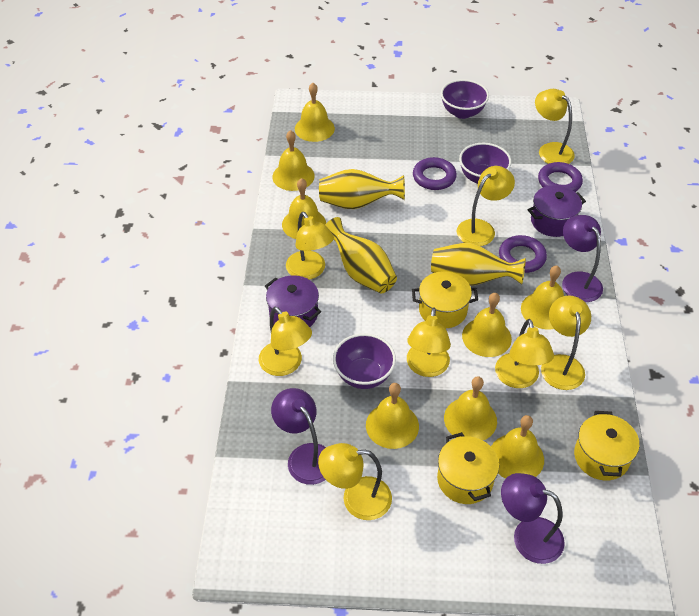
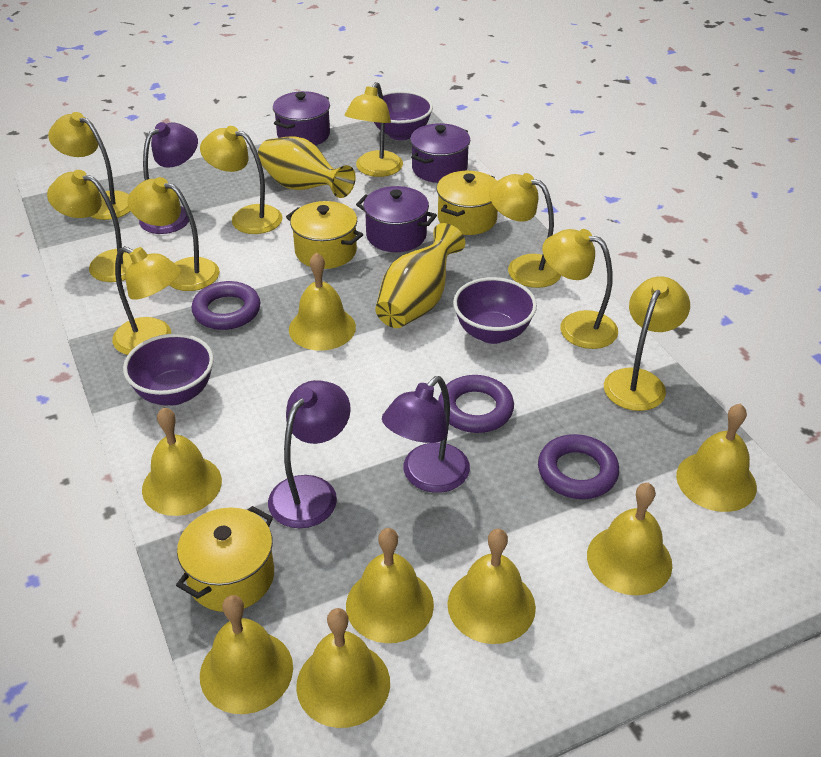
purple pot: [265,275,321,327] [528,185,586,237] = 2 -> [273,91,330,145] [356,186,437,252] [410,123,470,183] = 3
yellow lamp: [259,307,312,376] [286,212,334,280] [318,443,392,520] [407,308,451,377] [457,166,515,246] [495,319,554,388] [535,89,575,164] [541,296,591,390] = 8 -> [47,170,132,282] [48,112,130,220] [112,246,181,355] [127,177,220,291] [200,126,283,234] [345,82,403,177] [489,173,561,288] [542,229,618,349] [604,277,690,411] = 9
yellow vase: [319,169,405,209] [325,217,397,294] [431,243,526,286] = 3 -> [258,136,356,198] [375,223,465,328] = 2

